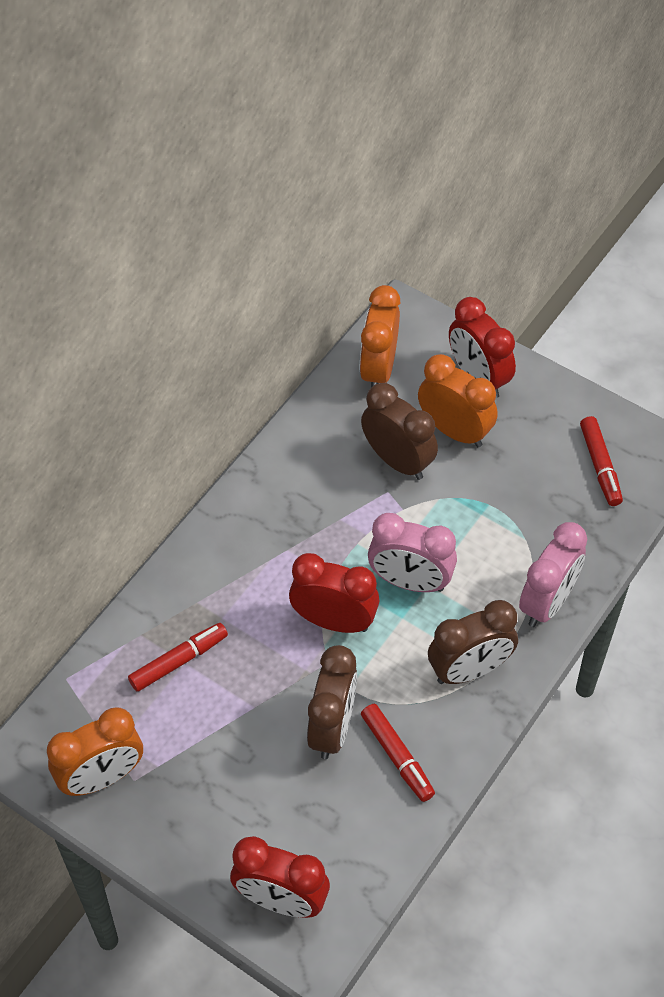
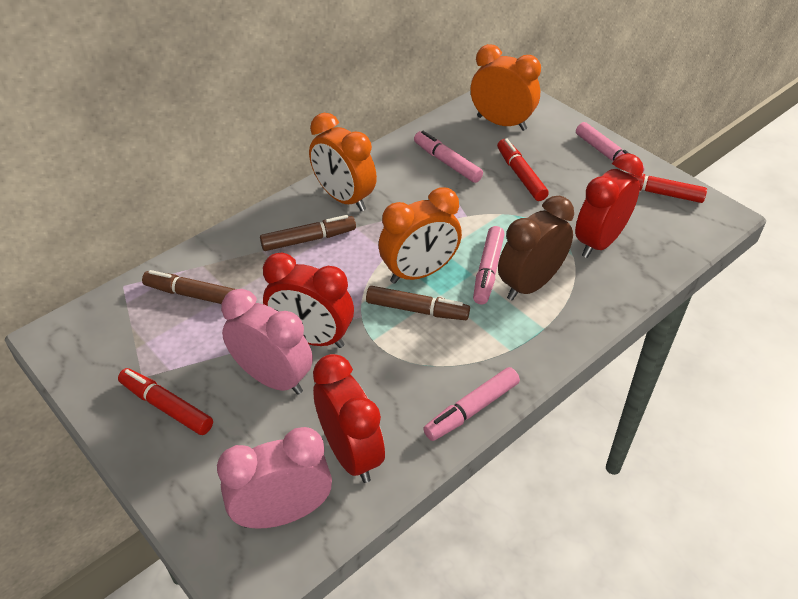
brown clock: [307,645,357,759] [361,383,438,480] [428,600,518,684] = 3 -> [498,196,574,301] = 1
brown marker: none = 0 -> [142,270,235,304] [260,215,356,251] [366,286,470,320] = 3
pink marker: none = 0 -> [414,131,483,183] [423,367,520,441] [473,226,505,305] [576,122,645,172] = 4

